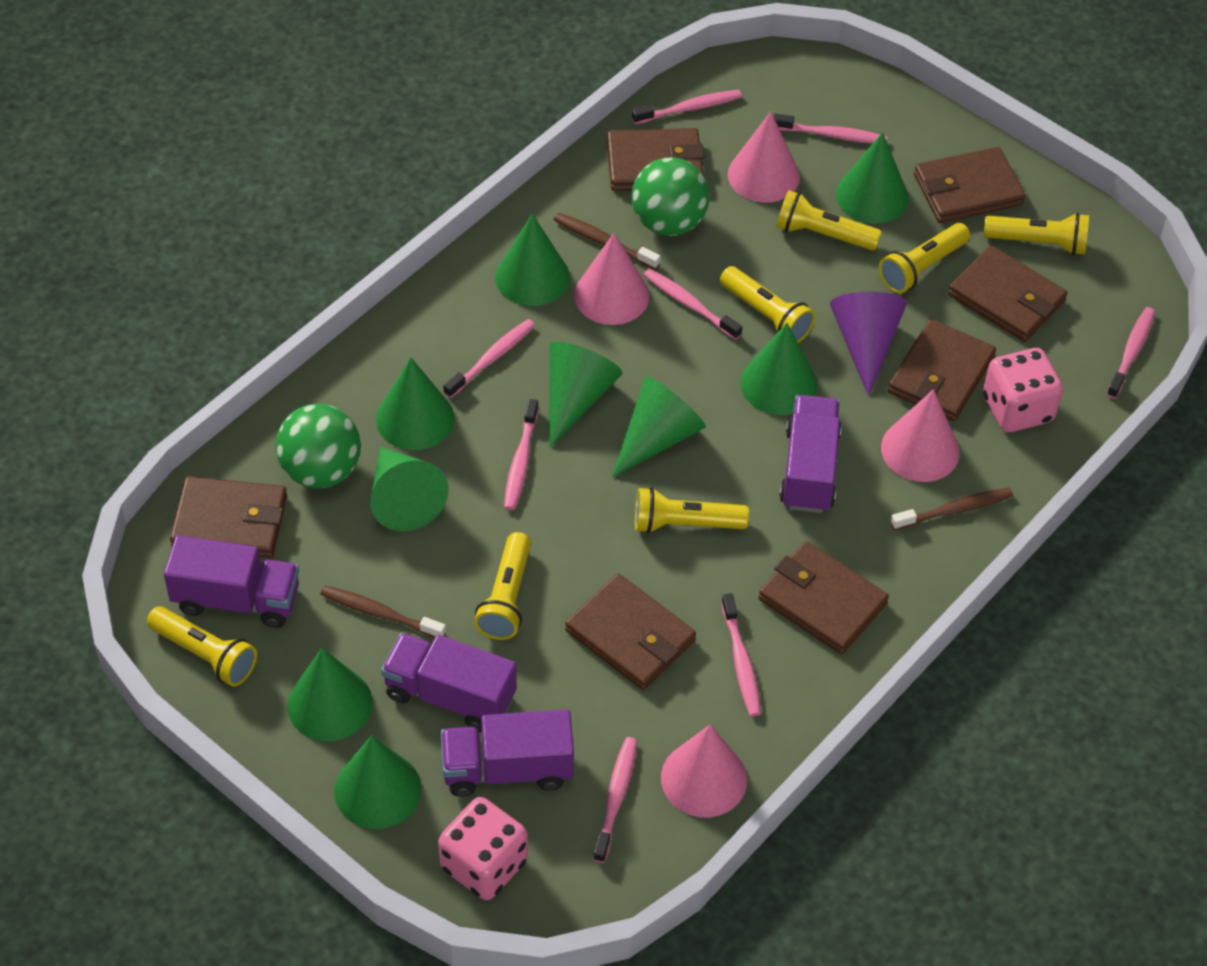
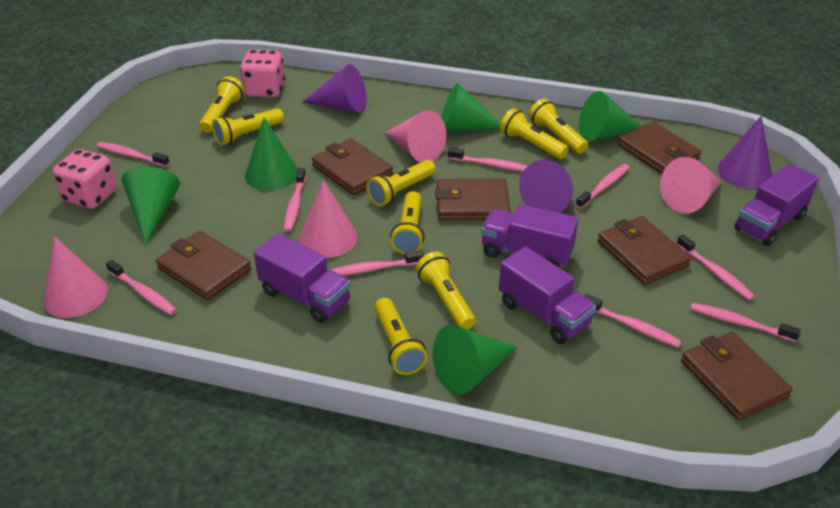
brown toothbrush: [320,586,446,638] [554,213,661,270] [891,488,1013,530] = 3 -> none = 0
brown wallet: [170,476,287,558] [565,574,696,690] [607,128,704,191] [758,541,889,654] [888,319,996,421] [914,147,1026,223] [948,245,1067,342] = 7 -> [156,231,251,300] [312,139,393,195] [435,178,511,220] [598,216,691,285] [618,122,701,174] [681,332,792,420] = 6
green ball: [276,404,361,488] [631,157,710,236] = 2 -> none = 0
green cone: [287,648,373,741] [334,735,422,829] [370,446,449,531] [376,357,454,450] [495,214,570,306] [549,342,622,448] [612,376,706,477] [741,323,818,415] [836,132,908,224] = 9 -> [121,167,180,245] [245,118,298,190] [433,325,517,395] [441,83,501,131] [579,91,642,142] = 5
pink toothbrush: [443,319,535,398] [504,399,539,510] [593,737,637,863] [632,90,742,124] [643,269,742,340] [721,593,761,717] [773,113,887,144] [1107,307,1155,399] = 8 -> [97,142,170,167] [106,260,177,315] [284,168,306,232] [330,250,424,276] [448,147,527,172] [576,164,630,209] [585,294,682,348] [677,234,755,300] [691,303,801,342] = 9
purple cone: [830,292,907,396] = 1 -> [302,64,367,113] [519,160,573,213] [717,116,772,189] = 3
yellow flashlight: [147,606,257,687] [474,532,531,640] [635,487,749,533] [720,266,815,343] [776,190,882,251] [879,223,970,293] [983,213,1089,255] = 7 -> [199,76,245,133] [212,108,284,145] [366,160,436,206] [375,298,428,375] [390,191,424,254] [416,252,476,329] [500,108,568,159] [528,99,588,154] = 8

